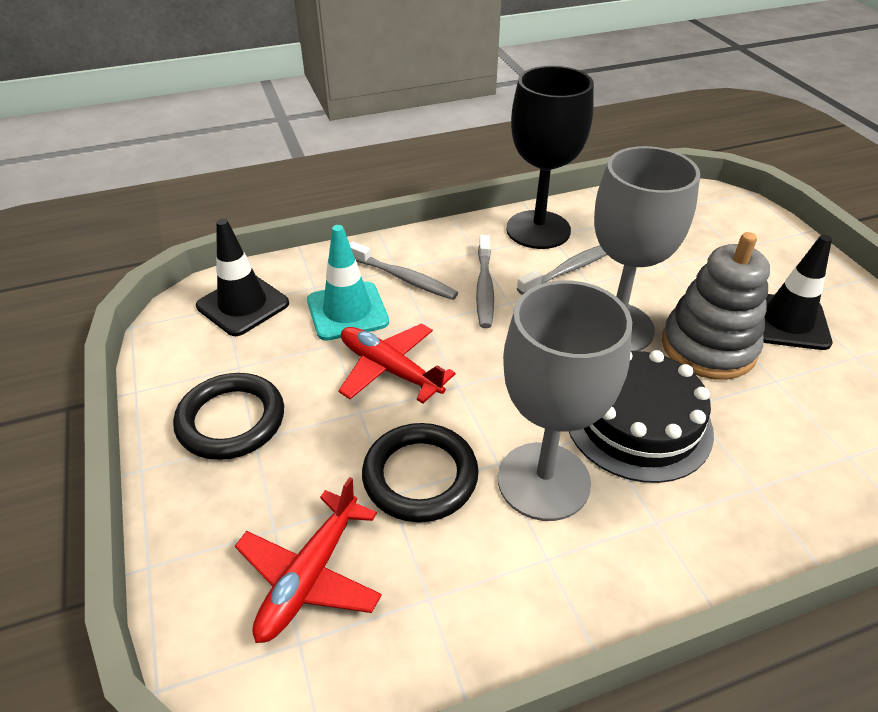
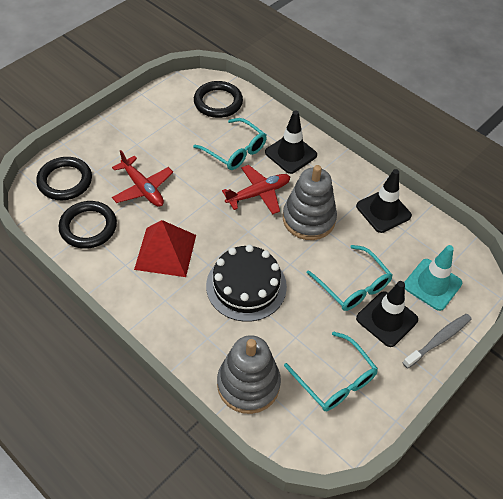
black goblet: [506,66,594,249] = 1 -> none = 0
black ring: [173,373,284,460] [362,423,479,522] = 2 -> [36,157,92,200] [59,201,117,249] [194,81,243,118] = 3
black traffic cone: [196,219,289,336] [763,235,832,350] = 2 -> [265,110,317,174] [356,169,412,233] [356,281,418,347] = 3
grey goblet: [498,280,632,521] [594,146,700,351] = 2 -> none = 0
grey stacking toy: [662,232,770,380] = 1 -> [217,335,281,414] [283,165,337,240] = 2
grey toothbrush: [350,241,458,300] [476,235,494,328] [517,245,607,295] = 3 -> [402,314,472,369] = 1
red pyramid: none = 0 -> [134,220,196,277] = 1
turquoise glasses: none = 0 -> [193,118,267,170] [284,331,378,411] [307,245,392,311] = 3

